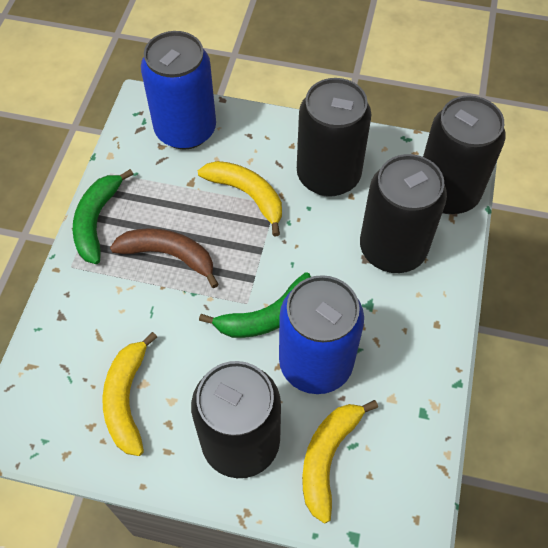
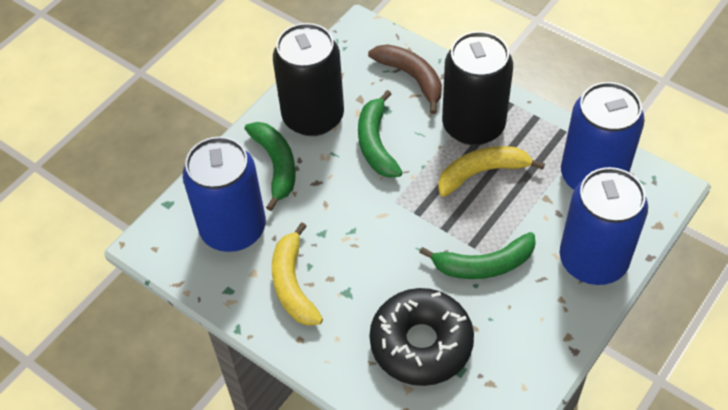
black can: [191,361,281,478] [297,78,371,197] [360,154,447,273] [423,95,506,214] = 4 -> [273,23,344,136] [442,31,513,146] = 2
black donut: none = 0 -> [369,288,474,386] = 1
blue can: [141,31,216,150] [279,275,364,394] = 2 -> [183,137,266,252] [560,167,648,285] [561,82,645,190] = 3
green banana: [73,169,133,264] [199,272,311,338] = 2 -> [245,122,296,211] [358,90,403,178] [419,232,536,279] = 3
yellow banana: [103,332,157,456] [198,161,282,237] [302,400,378,524] = 3 -> [272,223,323,326] [438,146,545,197] = 2

